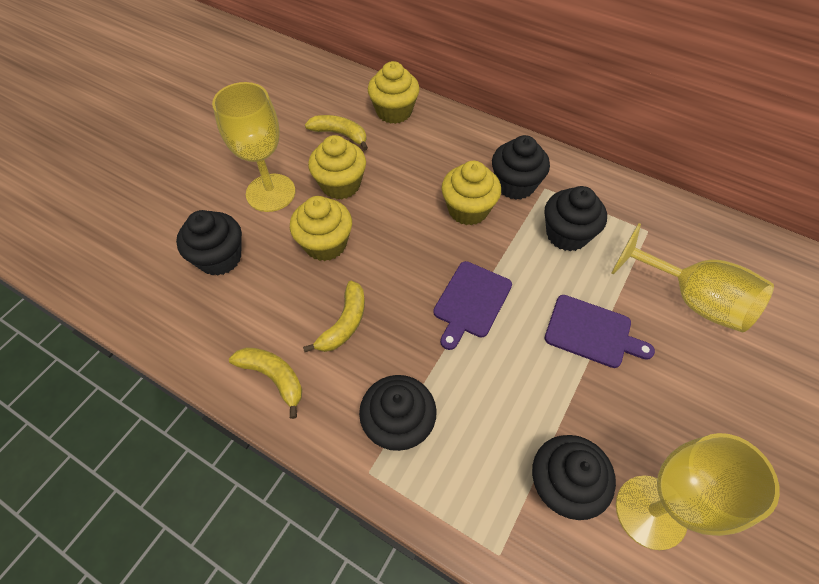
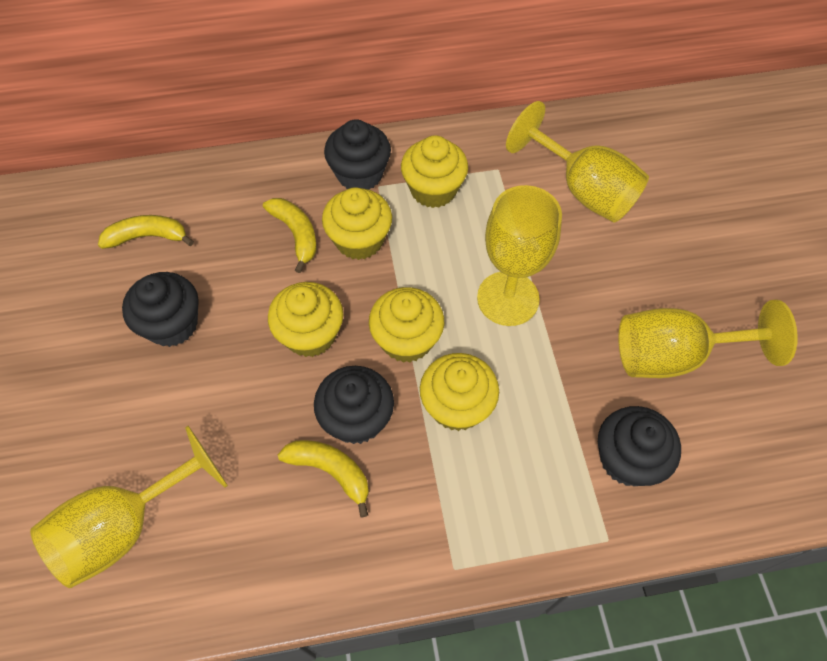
black cupcake: [176,210,242,276] [359,375,437,451] [492,135,550,200] [532,435,616,520] [544,186,607,251] = 5 -> [122,272,199,347] [314,366,394,444] [324,119,391,190] [598,406,681,486] = 4
purple cutting board: [433,261,512,350] [544,295,655,368] = 2 -> none = 0
yellow cupcake: [290,196,352,261] [308,135,366,199] [368,61,420,124] [442,161,501,225] = 4 -> [268,282,343,357] [322,187,392,260] [369,287,444,363] [401,135,468,208] [420,353,499,431] = 5
yellow goblet: [212,82,296,212] [611,223,774,333] [616,433,780,550] = 3 -> [30,426,228,588] [477,185,562,326] [506,101,649,223] [618,300,798,378] = 4

